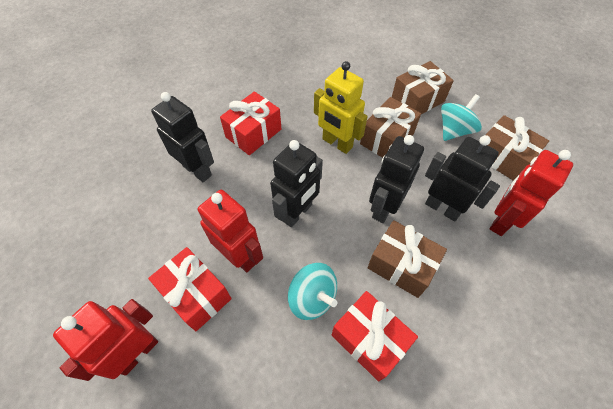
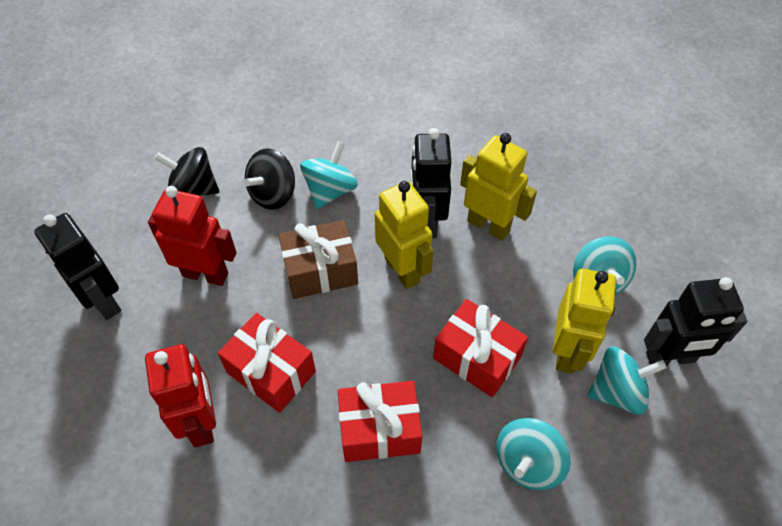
black robot: [151,92,214,182] [270,140,323,227] [369,135,424,223] [425,135,500,222] = 4 -> [34,213,121,320] [410,128,451,238] [644,277,747,366] = 3
black spinning top: none = 0 -> [155,147,219,196] [244,148,295,210] = 2
brown gift: [360,97,421,158] [368,220,447,298] [392,61,454,114] [486,115,549,181] = 4 -> [279,220,358,299] = 1
red robot: [53,299,158,381] [198,190,263,272] [490,150,573,236] = 3 -> [145,344,216,447] [148,186,237,286] = 2
turquoise spinning top: [288,263,337,320] [441,94,482,141] = 2 -> [300,142,358,209] [496,418,571,490] [573,236,636,295] [587,347,667,415] = 4
yellow robot: [314,61,368,154] = 1 -> [375,181,434,289] [460,133,537,241] [553,269,617,374] = 3

